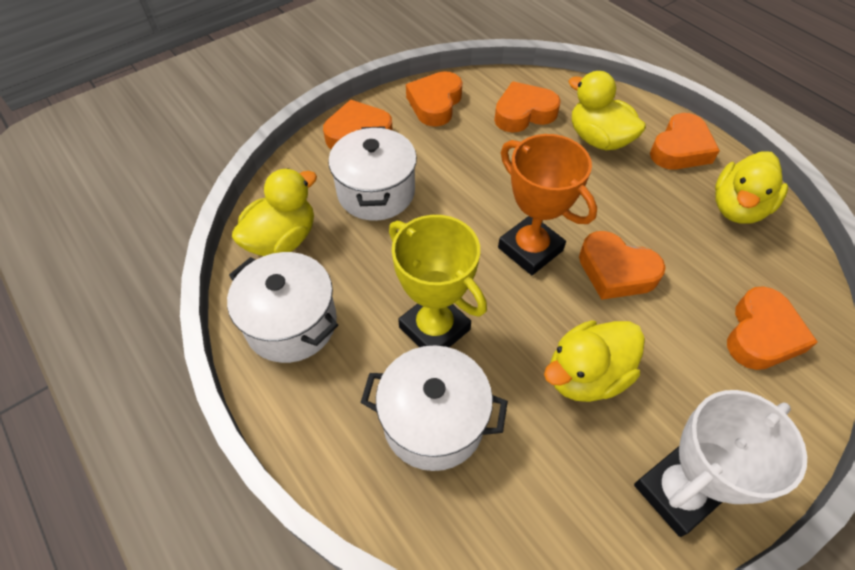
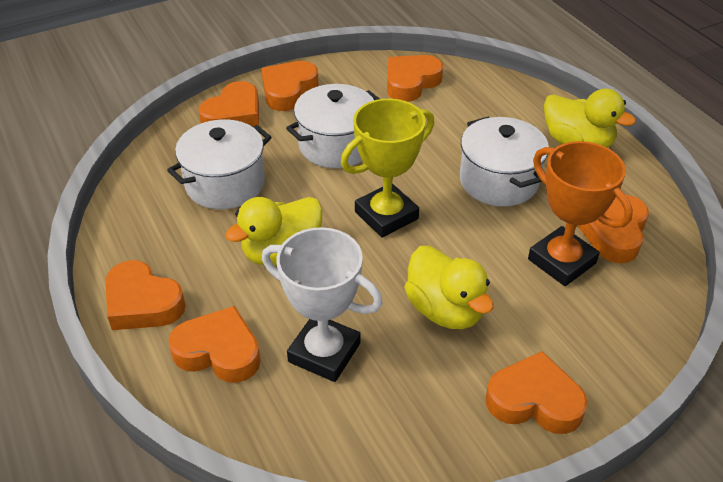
orange heart: [323,99,393,150] [406,71,463,127] [494,81,561,133] [579,231,666,300] [650,113,720,170] [727,286,818,370] = 6 -> [106,260,186,330] [168,306,261,383] [198,81,259,127] [261,61,319,111] [387,55,443,102] [486,351,588,434] [577,195,649,263] = 7
yellow duck: [232,168,317,256] [544,320,645,402] [568,71,646,150] [715,151,788,224] = 4 -> [225,197,323,266] [404,246,494,329] [544,88,636,148] = 3

